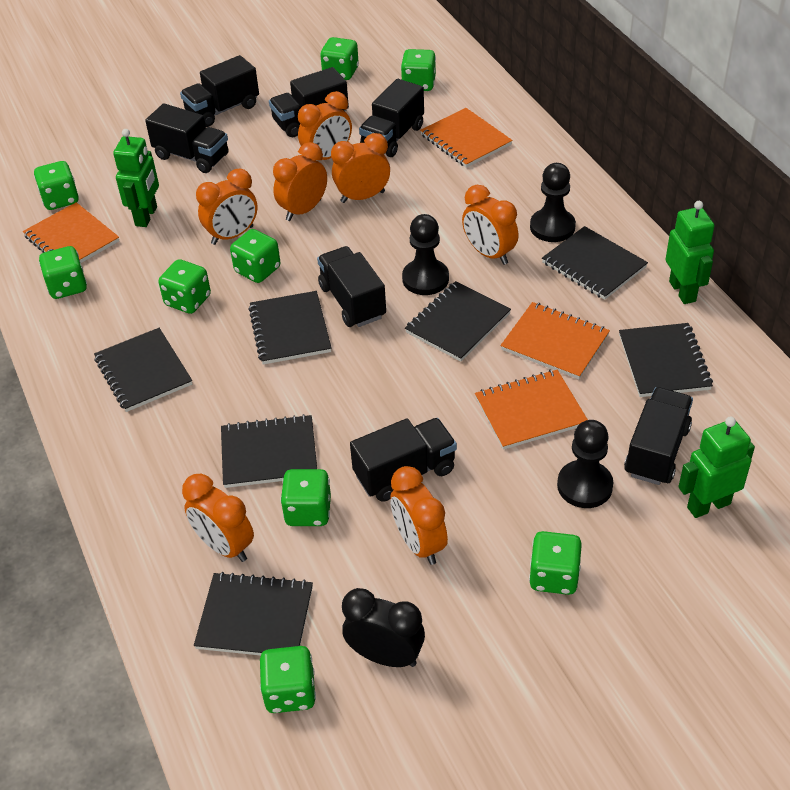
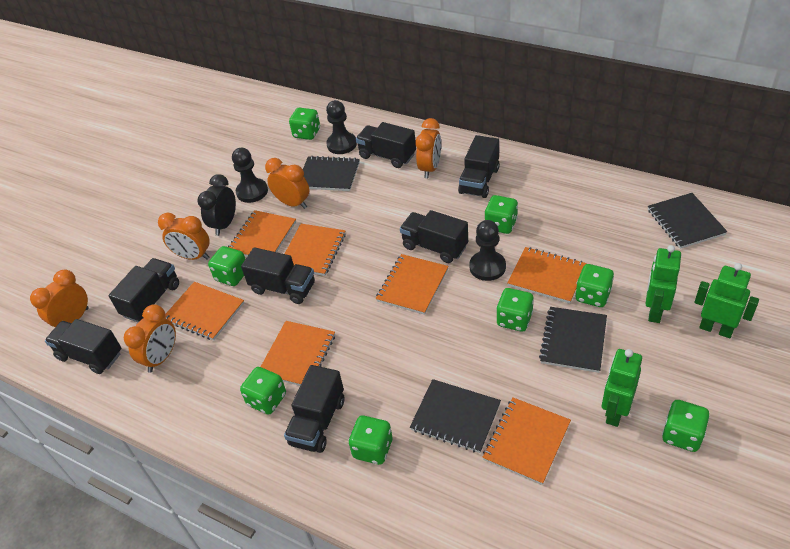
black notebook: [94,328,192,412] [194,572,313,655] [221,414,317,488] [248,291,332,365] [405,281,511,362] [542,226,648,300] [619,323,713,397] = 7 -> [303,156,360,191] [410,379,501,453] [539,307,607,373] [648,193,727,249] = 4
green dice: [34,161,79,210] [39,246,87,299] [159,259,211,314] [230,229,280,283] [260,646,316,713] [280,469,331,526] [320,37,359,80] [401,49,436,91] [529,531,582,595] = 9 -> [208,246,245,286] [240,367,286,414] [289,108,320,140] [349,416,392,465] [485,195,518,234] [496,288,534,332] [576,264,614,307] [662,400,709,452] = 8
orange clock: [182,474,254,562] [196,169,258,245] [273,142,327,221] [298,91,352,160] [331,133,390,203] [391,466,448,565] [462,185,518,265] = 7 -> [30,270,89,327] [124,304,176,373] [158,213,209,260] [265,158,310,209] [415,118,441,178] = 5
orange notebook: [23,202,119,263] [420,108,513,168] [475,370,588,450] [501,302,610,379] = 4 -> [165,282,244,340] [228,210,296,257] [261,321,335,386] [285,224,346,276] [376,254,449,315] [482,398,571,485] [507,247,587,303] = 7

